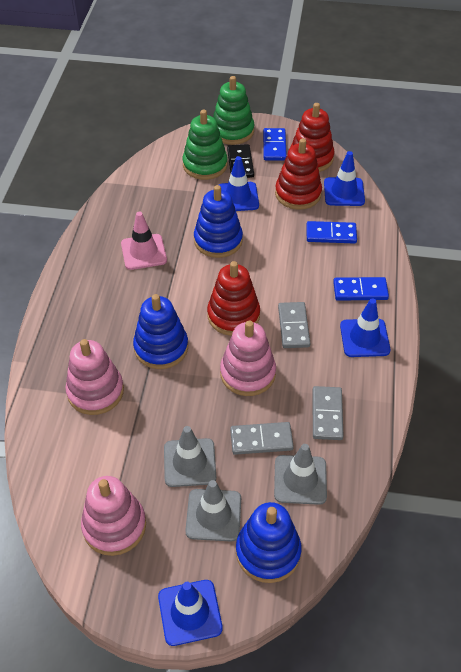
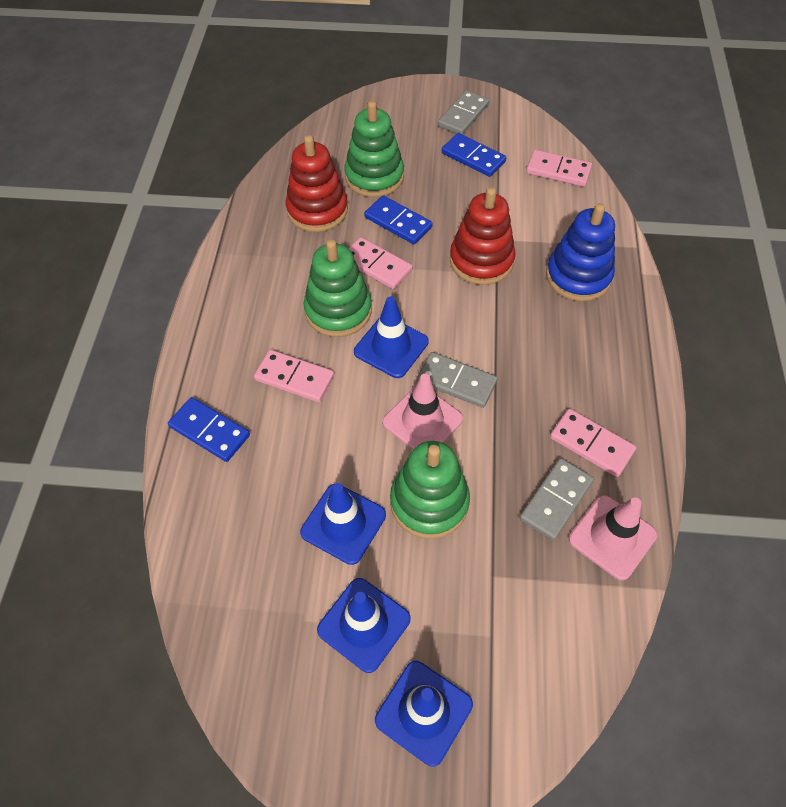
black domino: [227,144,254,178] = 1 -> none = 0
blue stacking toy: [133,294,188,369] [194,185,243,258] [236,502,301,583] = 3 -> [546,203,615,301] = 1
green stacking toy: [182,110,227,180] [213,76,254,145] = 2 -> [304,239,372,337] [344,101,404,197] [390,441,470,539] = 3
grey traffic cone: [164,426,216,487] [185,480,241,542] [274,444,327,505] = 3 -> none = 0
pink domino: none = 0 -> [254,350,334,402] [349,237,413,289] [526,150,592,187] [550,409,636,477] = 4
pink stacking toy: [65,339,124,415] [81,476,146,556] [220,321,276,396] = 3 -> none = 0
pink traffic cone: [121,212,167,270] = 1 -> [382,374,463,449] [569,495,657,580] = 2
red stacking toy: [207,261,260,336] [275,138,322,210] [291,103,334,172] = 3 -> [285,135,348,232] [450,187,516,285] = 2

